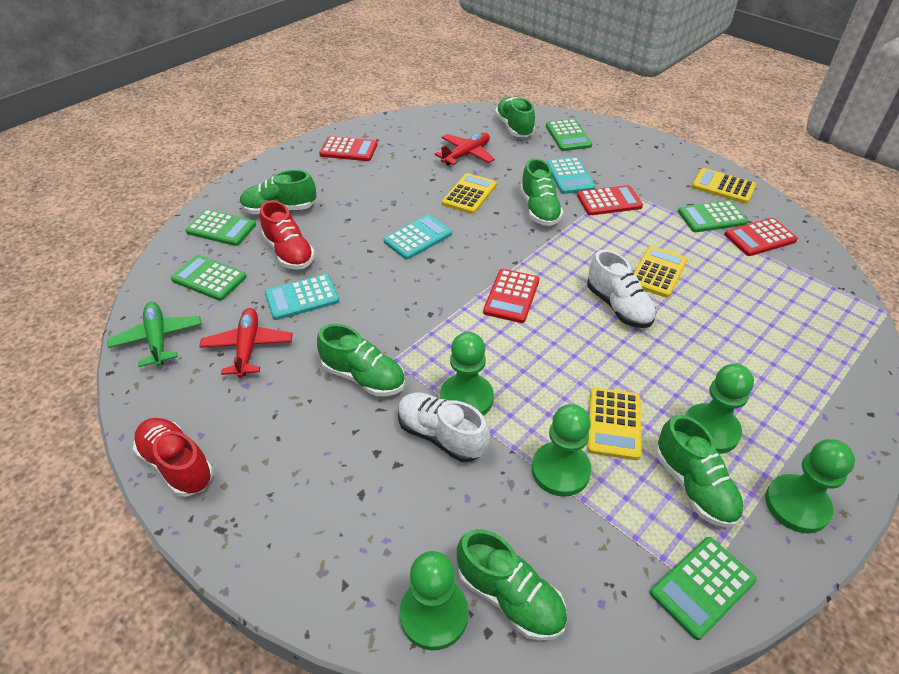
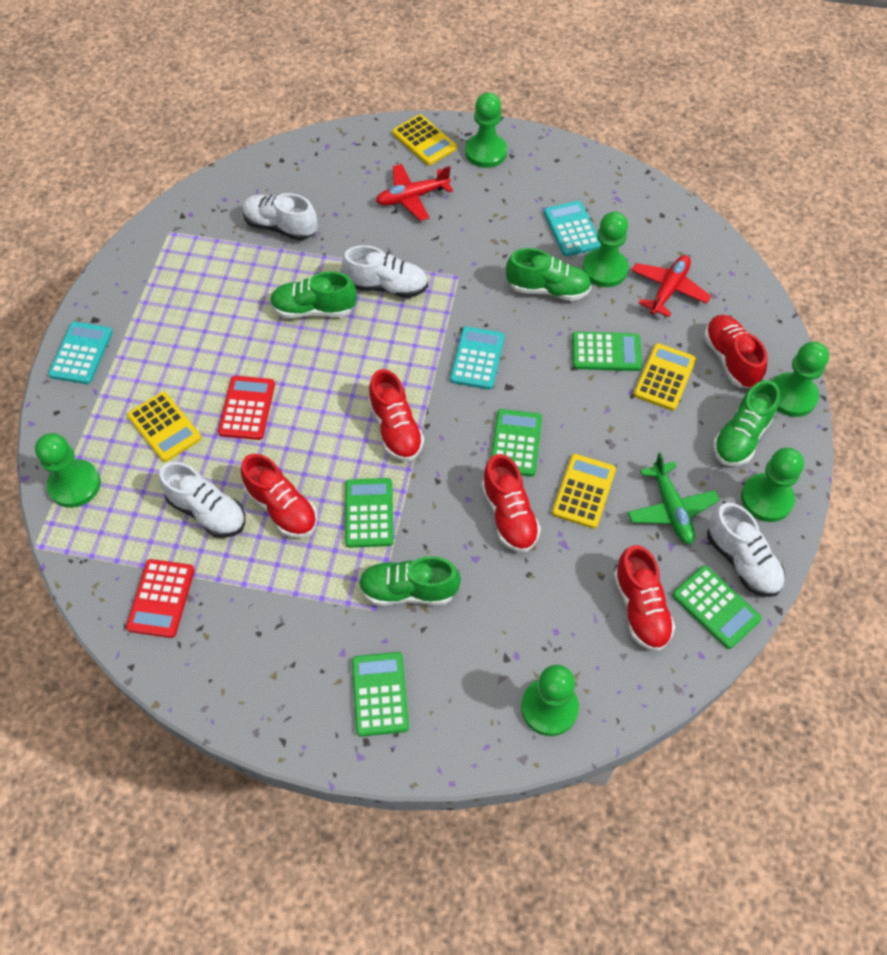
green pawn: [400,551,468,650] [440,332,494,416] [532,404,591,497] [685,364,754,454] [765,439,855,533] = 5 -> [35,433,101,508] [465,92,507,168] [521,665,579,736] [583,211,629,287] [741,447,804,522] [773,342,829,417] = 6
green shoe: [239,170,316,214] [317,324,405,396] [457,529,567,641] [495,97,535,137] [520,158,563,226] [656,415,744,527] = 6 -> [270,271,357,318] [358,556,461,606] [506,248,592,301] [713,380,780,466] = 4
red calculator: [319,136,377,161] [483,269,539,323] [577,185,643,215] [724,218,798,256] = 4 -> [126,559,195,638] [218,376,275,440] = 2
red shoe: [133,418,213,497] [260,200,315,270] = 2 -> [241,454,318,538] [368,369,424,461] [482,454,541,552] [614,545,675,651] [704,315,768,388] = 5
white shoe: [398,393,490,462] [587,250,656,328] = 2 -> [159,462,245,538] [242,193,318,241] [342,245,428,298] [707,503,785,597] = 4

